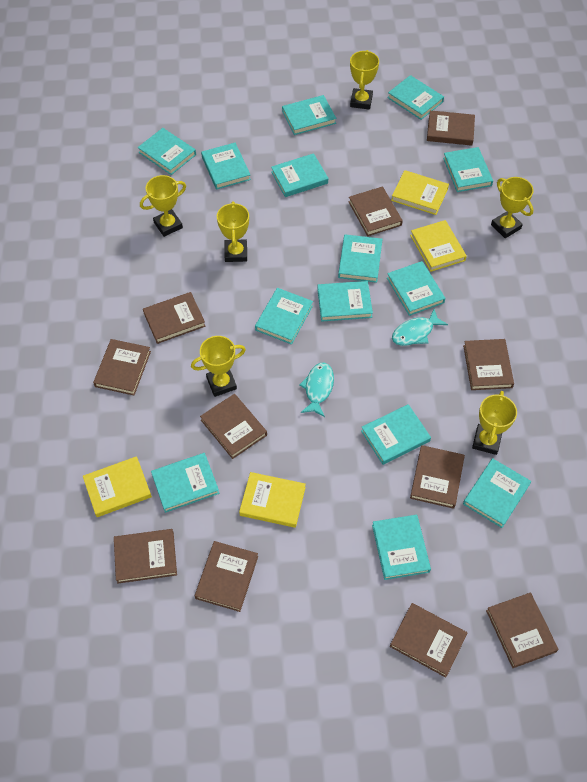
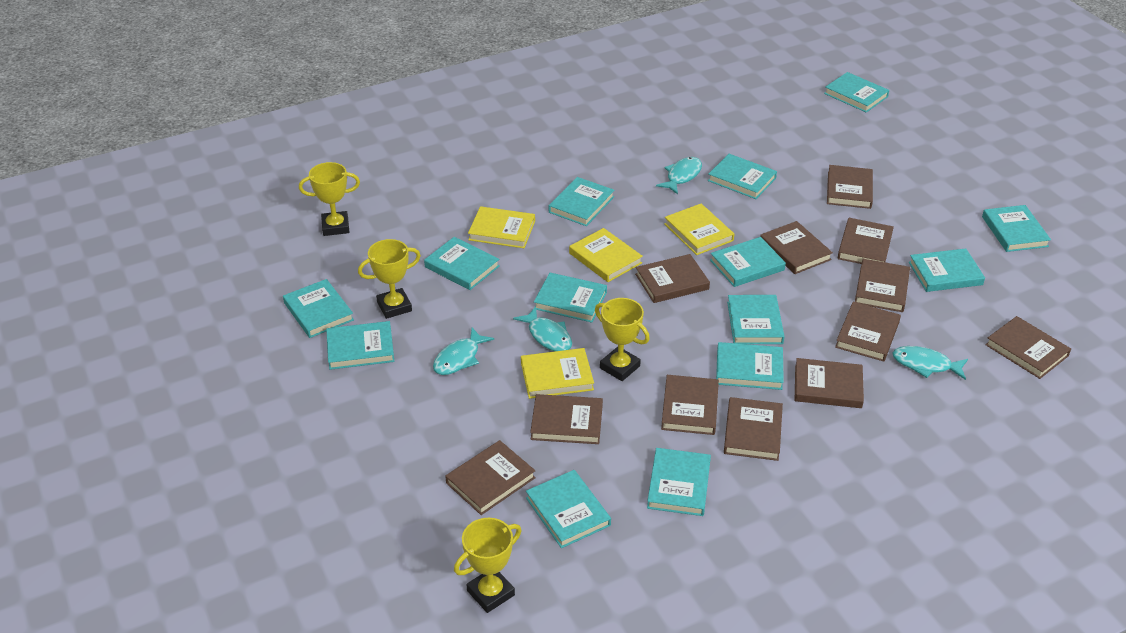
brown book: [93,339,151,395] [114,529,177,584] [143,292,206,344] [195,541,258,612] [200,394,267,459] [349,186,403,236] [390,603,467,678] [410,445,465,509] [427,110,475,146] [463,339,514,390] [486,593,559,668] = 11 -> [445,440,536,515] [530,394,603,444] [635,254,710,303] [661,375,719,435] [724,397,783,461] [760,221,833,274] [795,358,864,408] [827,165,873,209] [835,302,901,362] [838,218,894,264] [855,259,910,312] [985,316,1071,379] = 12
turquoise fish: [299,363,334,417] [392,309,448,346] = 2 -> [433,328,494,375] [513,307,572,351] [656,157,702,194] [892,346,968,380] = 4
yellow trophy: [140,175,186,237] [191,336,246,397] [217,201,249,262] [350,50,379,110] [472,391,517,455] [491,177,534,238] = 6 -> [299,162,360,236] [358,239,421,319] [454,518,522,613] [595,298,650,381] = 4

